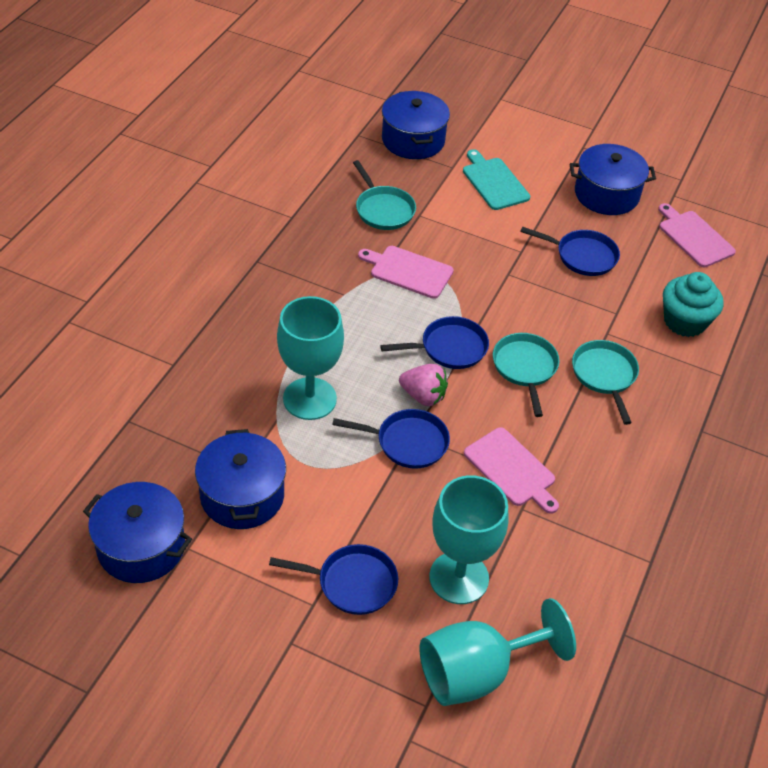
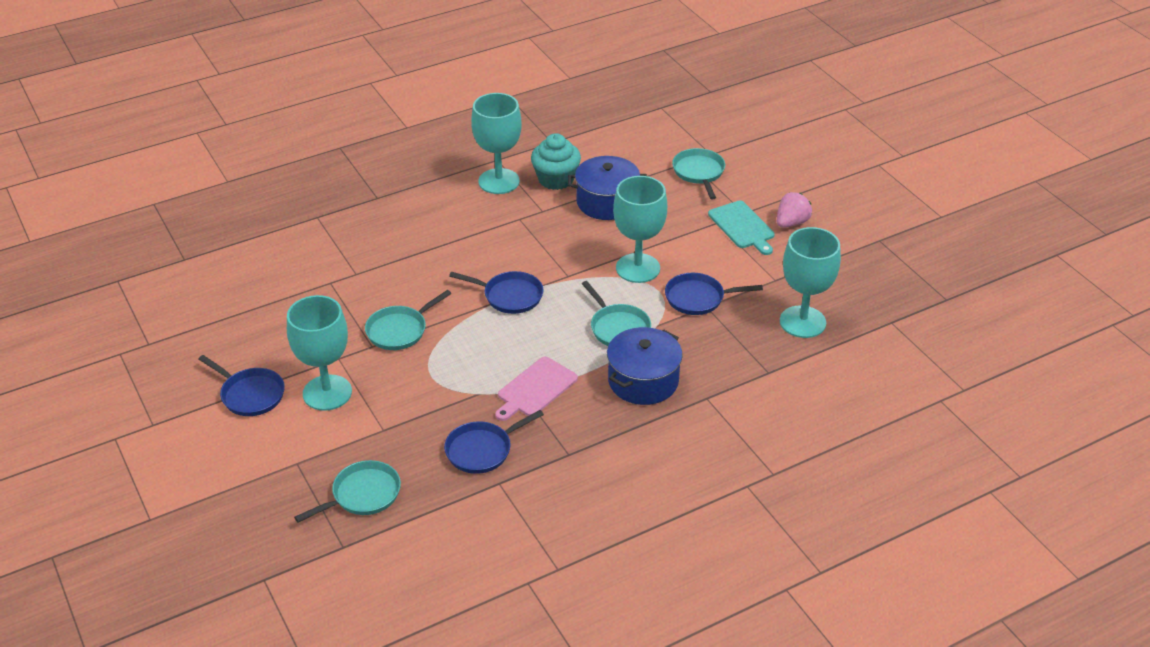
blue pot: [83,482,192,583] [195,429,286,529] [382,91,450,159] [570,144,656,215] = 4 -> [568,156,647,220] [607,327,683,405] = 2
pink cutting board: [358,246,454,299] [464,427,559,514] [658,203,736,267] = 3 -> [495,357,578,421] = 1
turquoise goblet: [277,296,344,420] [419,598,576,706] [429,475,509,604] = 3 -> [287,295,352,411] [471,93,522,194] [613,176,667,283] [780,227,841,338] = 4
turquoise pan: [353,160,416,230] [493,333,559,417] [572,340,639,425] = 3 -> [294,460,401,522] [365,290,452,350] [582,281,651,346] [672,148,725,200] = 4

